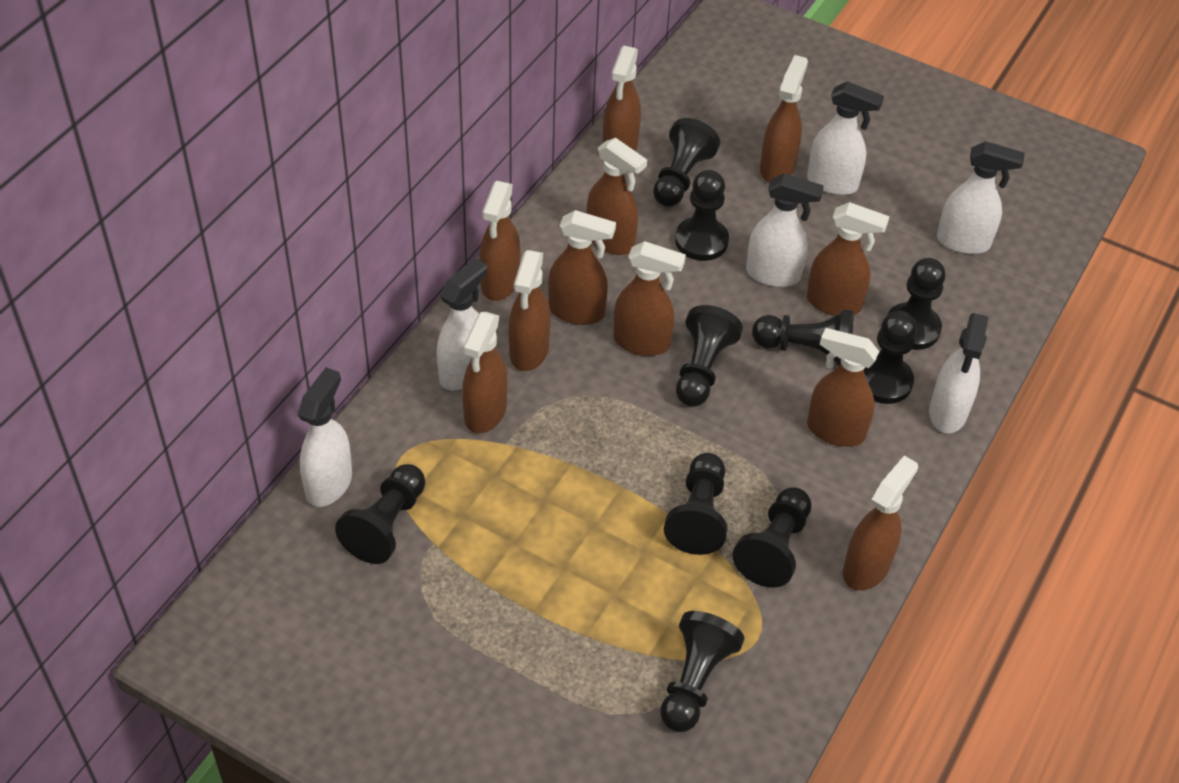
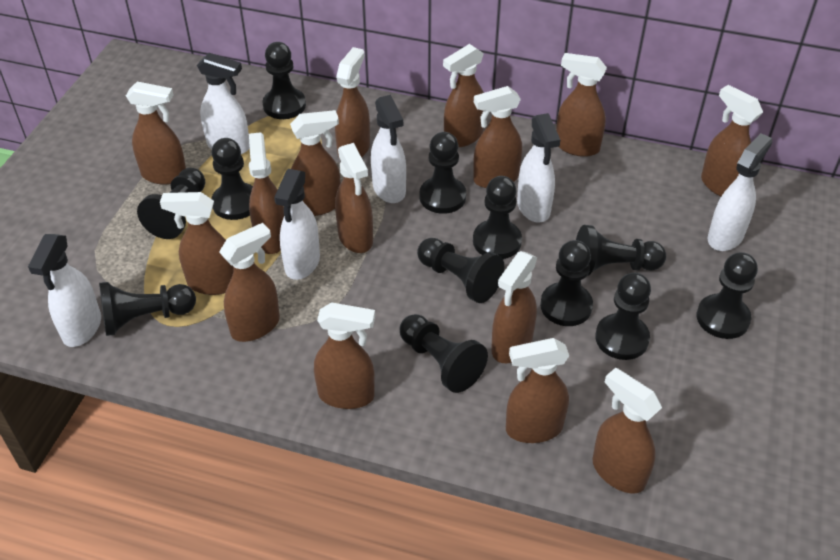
black pawn: [335,464,425,564] [653,118,720,207] [660,611,744,732] [664,453,728,555] [675,170,729,261] [676,305,743,406] [733,487,812,588] [752,310,853,366] [864,311,917,404] [887,258,946,350] = 10 -> [99,282,196,336] [137,168,205,239] [211,138,253,220] [262,42,306,119] [399,314,488,393] [417,238,504,303] [420,132,466,214] [473,176,522,259] [540,240,593,326] [576,225,666,276] [595,273,651,360] [697,252,758,339] = 12
brown spray bottle: [462,312,507,434] [479,181,520,301] [509,250,551,371] [548,210,616,325] [587,138,647,255] [603,46,641,151] [613,241,686,356] [760,55,808,182] [807,202,889,316] [807,328,879,447] [843,455,918,591] = 11 -> [126,82,186,185] [160,192,234,295] [219,223,280,342] [249,132,284,254] [290,110,341,216] [314,302,375,409] [335,47,370,159] [335,143,373,253] [443,44,484,147] [473,86,522,188] [491,251,537,363] [506,338,569,443] [556,53,607,157] [592,368,662,493] [701,85,763,196] = 15

